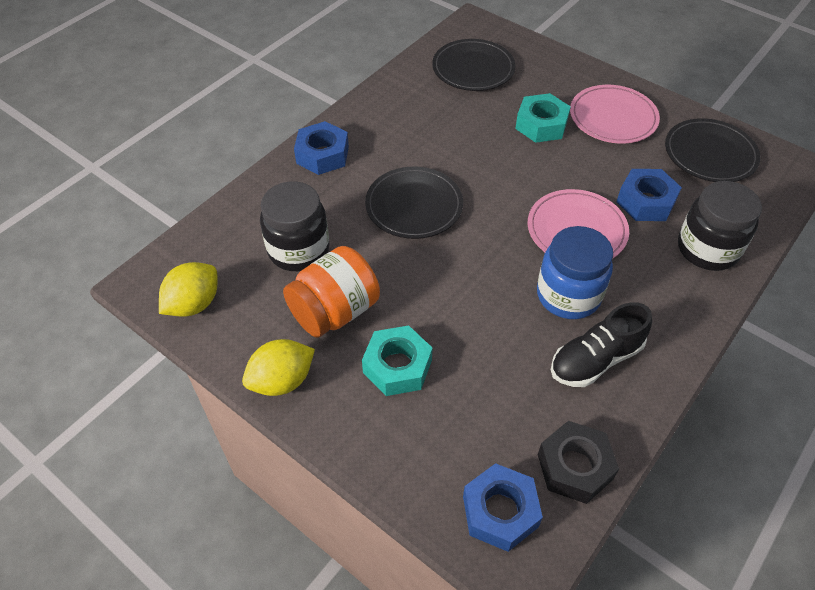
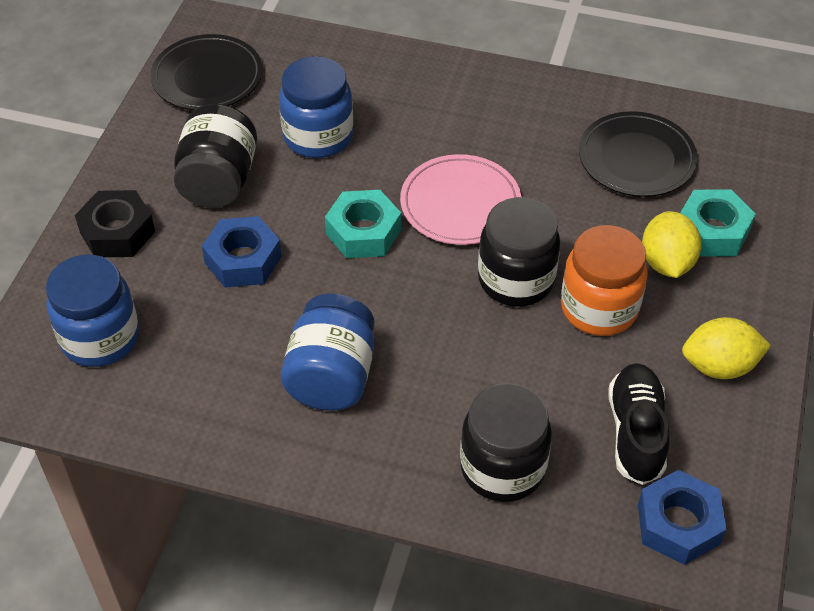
black jar: [260,182,329,271] [678,181,762,271] = 2 -> [174,104,257,208] [460,383,552,502] [478,197,560,307] = 3
black plate: [365,166,463,239] [432,39,516,91] [665,118,761,182] = 3 -> [150,34,262,110] [579,111,697,197] = 2
blue jar: [537,226,613,319] = 1 -> [46,255,139,367] [279,56,353,158] [281,294,375,411] = 3
blue nut: [294,121,349,175] [463,463,543,552] [616,169,682,221] = 3 -> [202,216,282,288] [638,470,727,565] = 2
pink plate: [528,189,629,258] [570,85,660,144] = 2 -> [400,154,521,245] = 1

